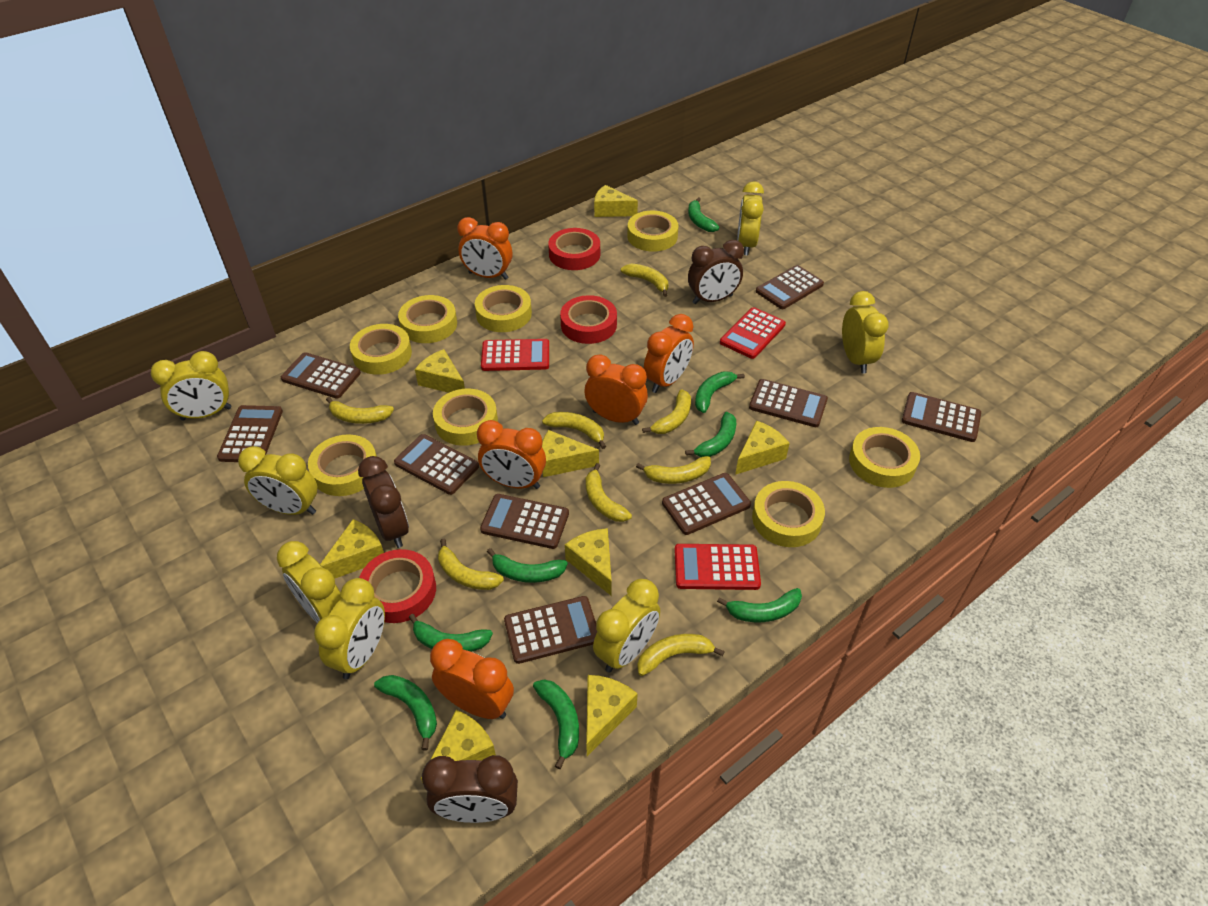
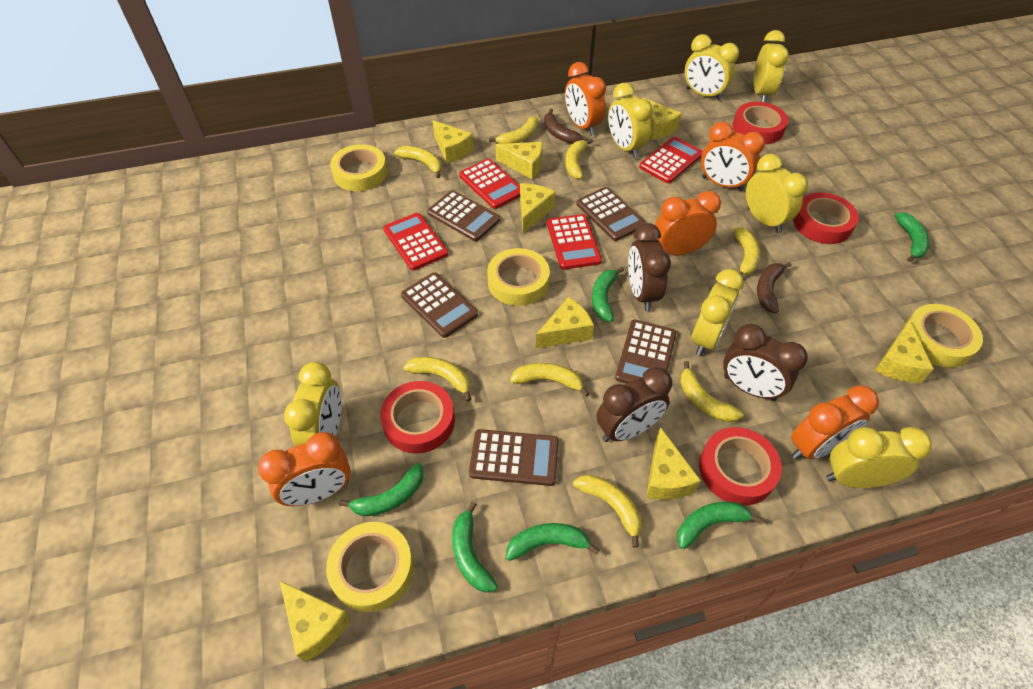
brown banana: none = 0 -> [544,108,583,144] [757,262,791,313] = 2
brown calculator: [217,405,283,462] [281,352,361,399] [394,434,479,495] [480,494,569,549] [504,596,597,664] [662,473,751,535] [749,379,828,427] [756,265,824,309] [902,392,981,442] = 9 -> [401,272,478,338] [427,190,500,241] [469,429,559,486] [576,187,646,241] [615,319,676,383] = 5
green banana: [374,675,437,750] [409,614,493,652] [487,548,568,583] [533,679,579,769] [685,412,736,457] [688,197,719,232] [695,371,745,413] [717,588,802,622] = 8 -> [339,463,424,516] [452,502,497,593] [506,523,599,561] [592,267,624,322] [677,502,763,549] [895,212,929,262] = 6
red calculator: [481,339,549,371] [674,544,761,590] [720,307,786,359] = 3 -> [383,213,448,270] [459,159,520,209] [547,214,602,269] [639,137,703,183] = 4
red tape: [359,549,436,623] [548,228,600,270] [560,295,617,344] = 3 -> [380,381,455,454] [699,427,782,505] [732,102,788,144] [793,192,859,244] = 4
yellow tape: [308,434,377,496] [350,324,412,375] [398,295,457,343] [433,389,498,446] [475,285,532,332] [627,211,678,252] [752,481,825,547] [849,427,920,488] = 8 -> [326,522,414,612] [330,144,387,191] [487,248,550,306] [904,304,983,367] = 4

